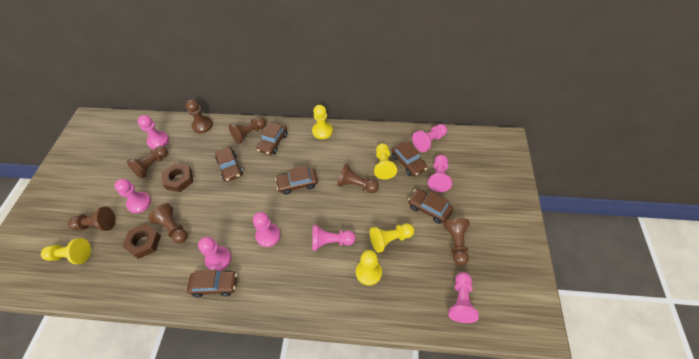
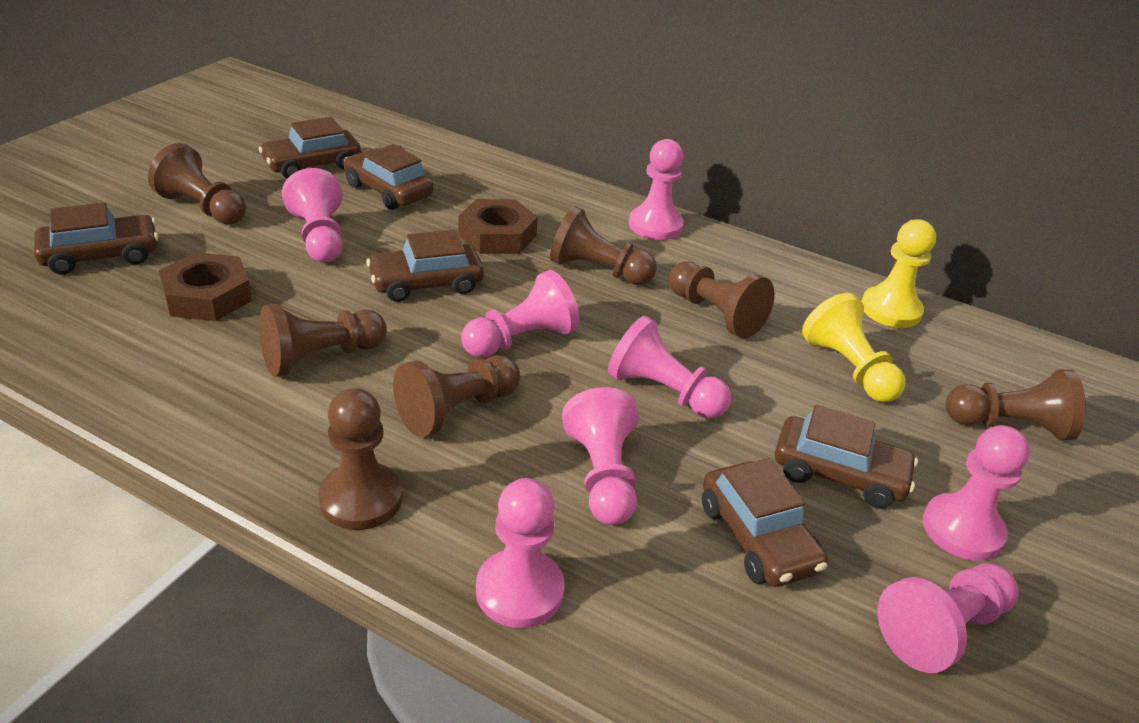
yellow pawn: [41,238,91,264] [312,105,333,139] [356,250,382,286] [370,223,414,253] [374,143,397,180] = 5 -> [802,293,905,402] [861,219,936,328] = 2

